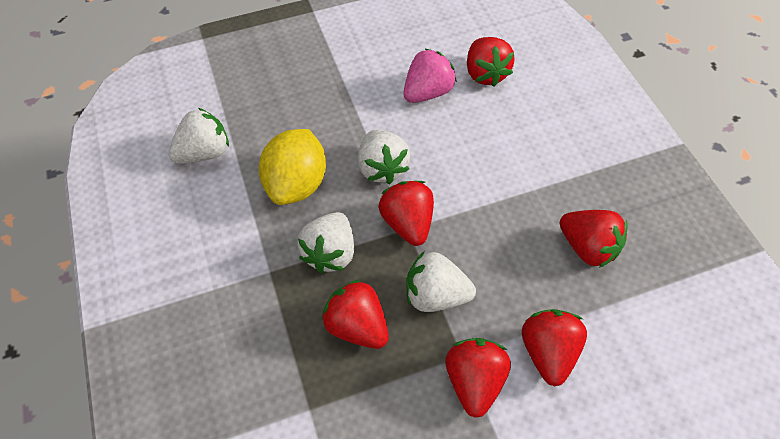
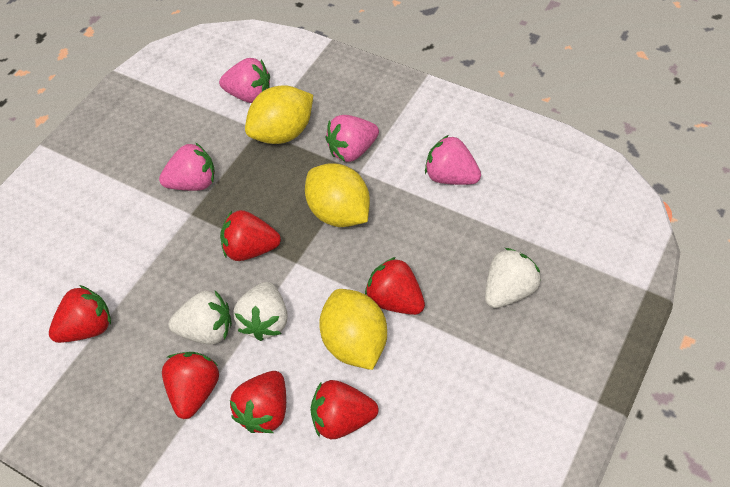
pink strawberry: [403,48,457,103] = 1 -> [159,142,215,191] [219,58,270,103] [325,115,379,162] [425,135,481,185] = 4
white strawberry: [168,108,229,164] [297,212,354,273] [358,130,410,184] [406,252,476,312] = 4 -> [169,291,232,345] [233,282,288,341] [485,248,541,308] = 3
yellow lemon: [259,129,326,205] = 1 -> [245,85,313,144] [305,163,370,227] [319,289,387,370] = 3

